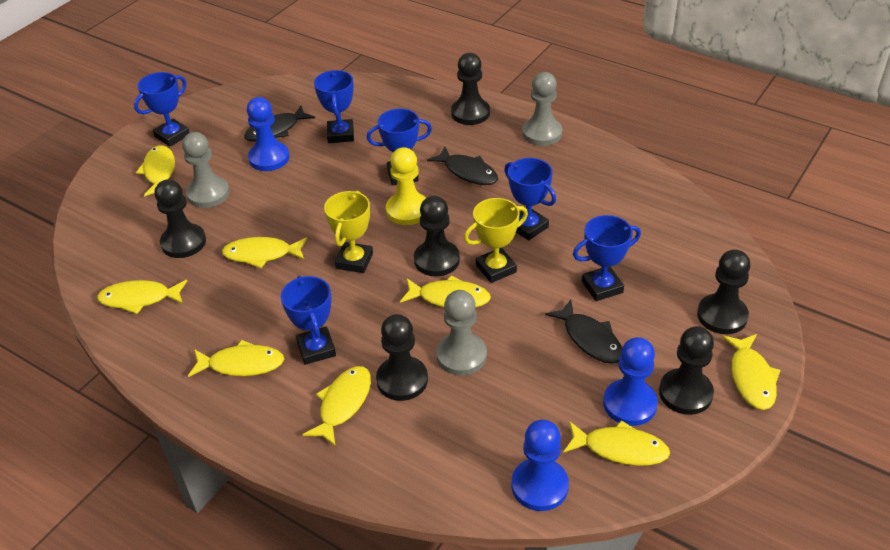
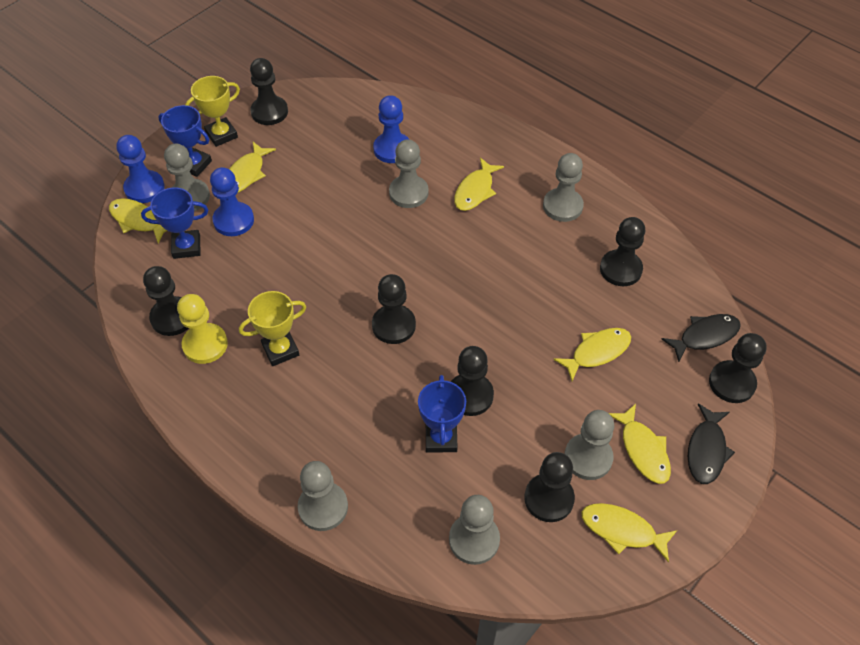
black fish: [244,105,315,142] [427,147,498,185] [545,300,622,364] = 3 -> [662,314,741,362] [688,403,735,484] = 2
black pawn: [155,179,206,258] [376,314,428,401] [414,196,460,277] [451,53,490,125] [659,326,714,415] [697,249,750,334] = 6 -> [143,266,188,336] [250,58,288,125] [372,274,416,344] [451,346,494,416] [524,452,575,522] [600,217,645,286] [709,333,767,403] = 7
blue trophy: [134,72,190,147] [281,276,336,365] [314,70,354,143] [367,109,432,185] [504,158,556,241] [573,215,641,301] = 6 -> [141,187,208,259] [158,105,212,177] [418,375,466,453] = 3
grey pawn: [182,132,230,208] [436,290,487,375] [522,72,563,146] = 3 -> [164,143,210,211] [298,461,348,531] [389,139,429,208] [449,495,500,565] [543,153,584,222] [564,410,614,480] = 6
yellow fish: [97,280,187,314] [136,145,175,197] [188,340,284,377] [222,237,307,268] [302,366,371,447] [400,275,491,308] [564,420,670,466] [722,334,780,410] = 8 -> [109,198,167,243] [230,142,276,193] [454,158,504,211] [553,328,631,381] [582,503,677,562] [609,404,671,484] = 6

